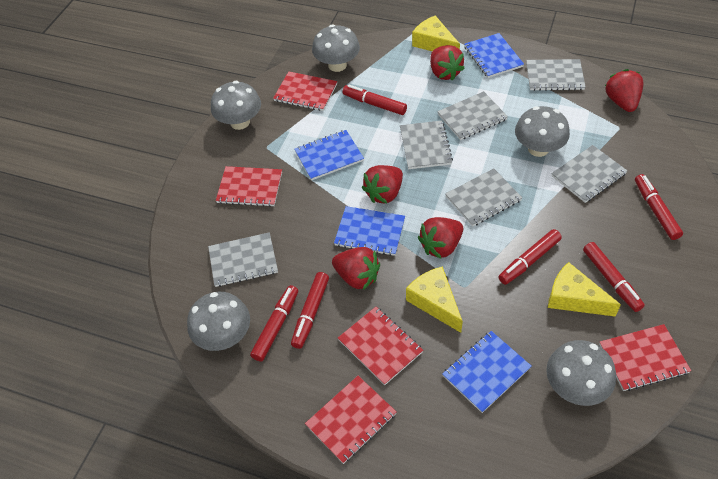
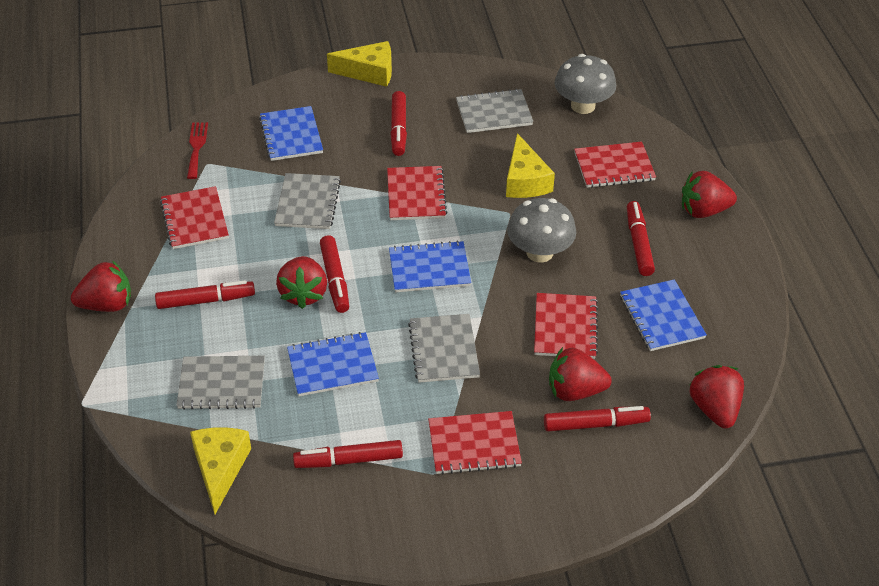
grey mushroom: [187,292,250,351] [211,81,261,130] [312,24,360,72] [515,106,570,157] [546,340,616,406] = 5 -> [507,198,576,263] [555,54,616,114] = 2
grey notebook: [208,232,278,287] [400,120,453,169] [437,91,508,140] [445,168,522,227] [526,59,586,91] [551,145,628,203] = 6 -> [176,356,265,410] [274,173,341,229] [408,314,480,383] [456,89,533,133] = 4
red fork: none = 0 -> [187,122,208,179] = 1

